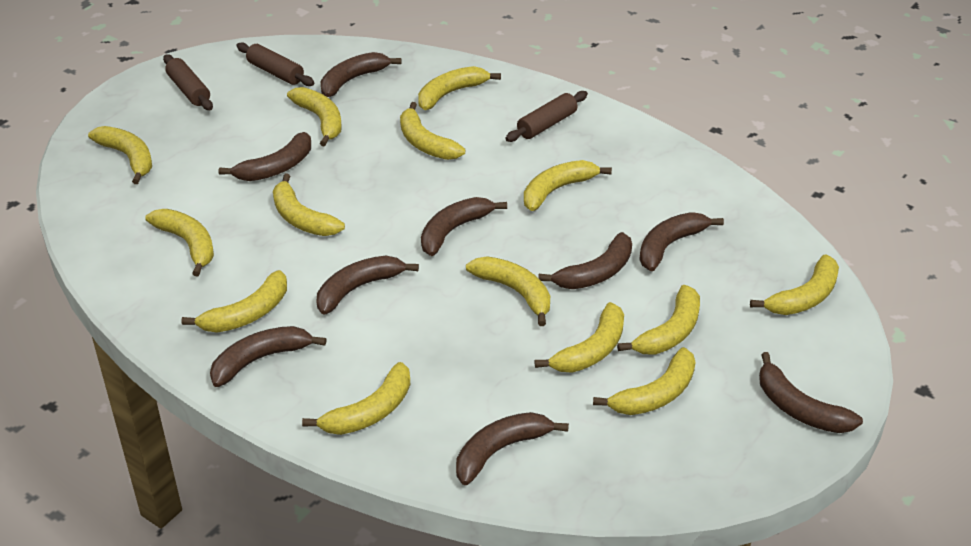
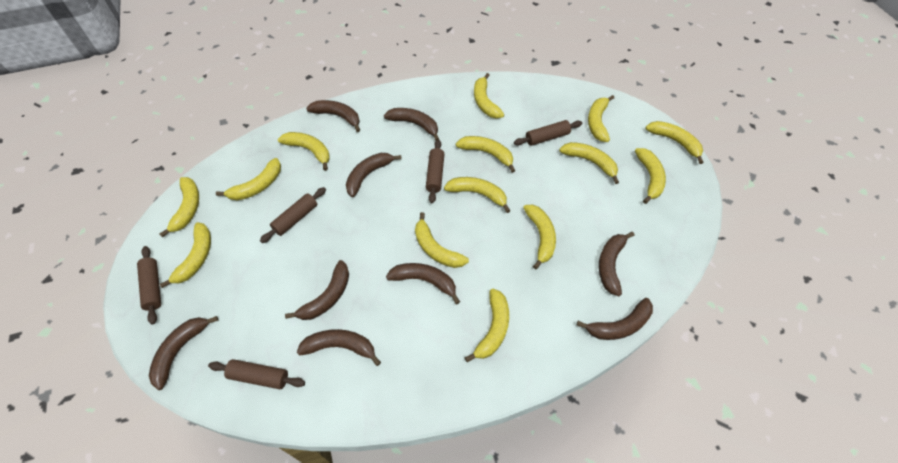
brown rolling pin: [163,54,213,110] [236,42,314,86] [505,91,588,142] = 3 -> [137,246,161,325] [208,359,305,389] [260,187,326,243] [426,139,444,203] [514,120,582,146] = 5

